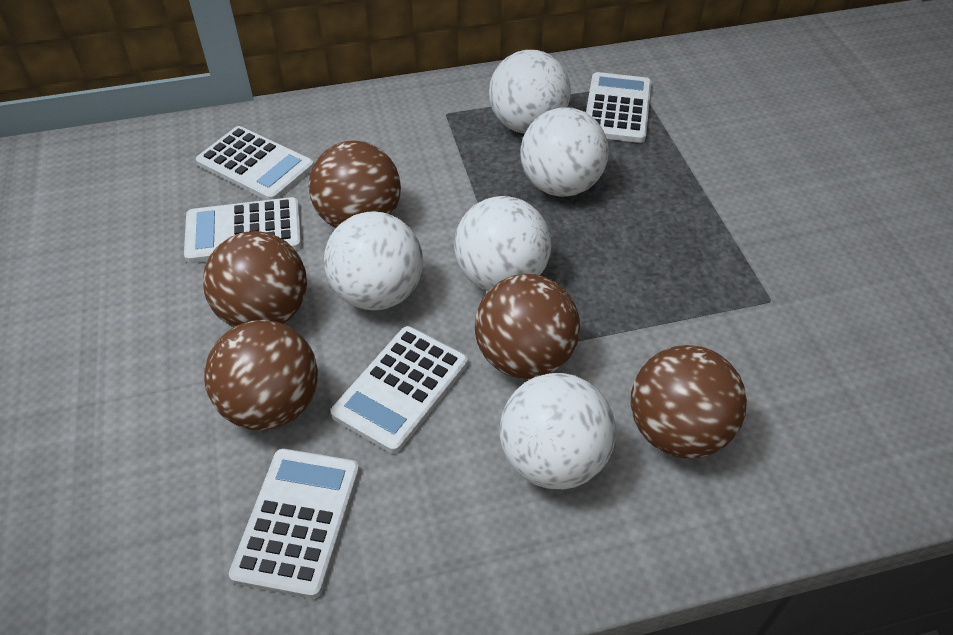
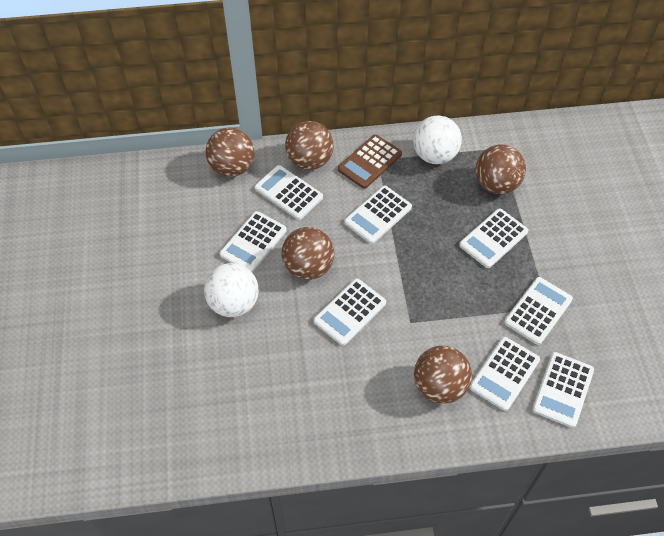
brown calculator: none = 0 -> [338,134,402,189] = 1
white ball: [324,212,423,310] [454,196,551,291] [489,50,571,134] [500,373,616,489] [520,107,609,197] = 5 -> [204,263,259,317] [413,115,462,164] = 2
white calculator: [184,197,302,263] [196,126,314,200] [229,449,360,599] [331,326,468,453] [586,72,651,143] = 5 -> [220,211,287,272] [255,165,323,220] [313,279,386,346] [344,186,412,244] [459,208,528,268] [469,337,540,411] [504,277,573,345] [532,352,594,428] = 8

